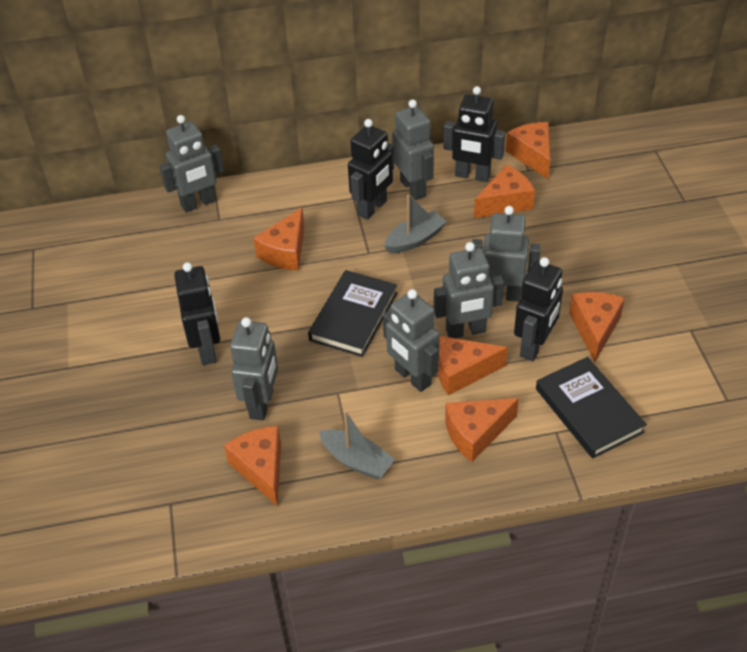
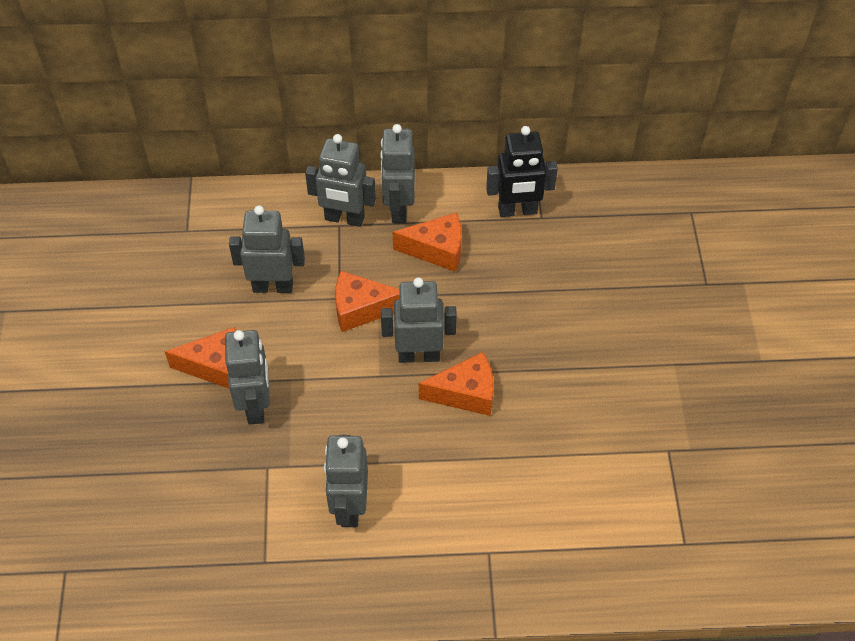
black book: [308,270,397,357] [536,357,647,458] = 2 -> none = 0
black robot: [174,262,220,365] [348,119,394,220] [443,86,505,182] [514,257,563,361] = 4 -> [486,126,558,217] = 1
grey boat: [319,410,395,480] [384,194,447,253] = 2 -> none = 0
orange cheese: [224,426,281,507] [253,208,305,271] [438,336,508,395] [445,398,519,462] [474,165,535,218] [506,122,550,179] [569,292,625,362] = 7 -> [165,327,236,388] [335,271,400,332] [393,212,462,272] [419,352,494,416] = 4

